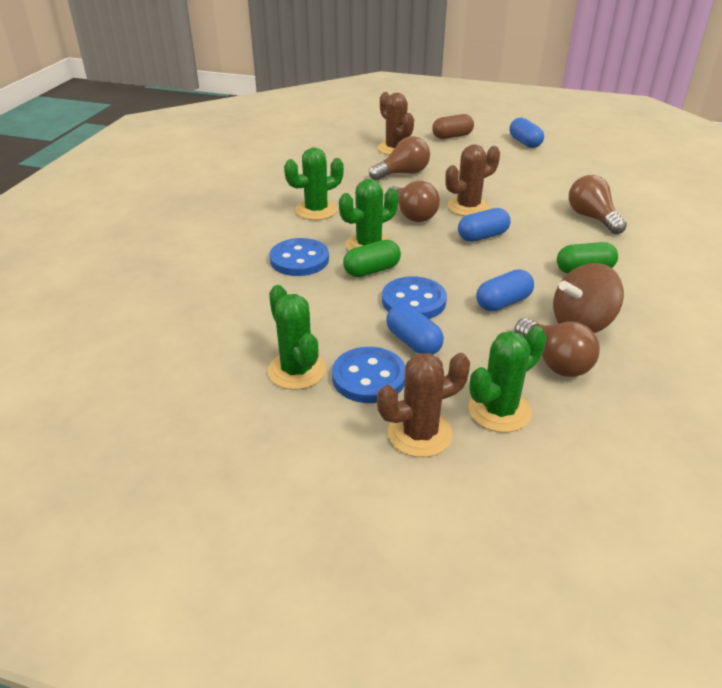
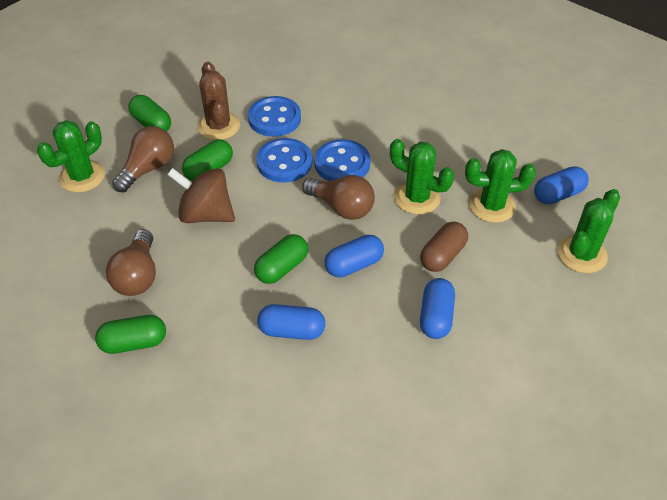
brown cactus: [377,92,414,155] [377,353,470,457] [445,144,500,216] = 3 -> [197,62,240,140] = 1
brown light bulb: [369,136,430,180] [389,180,440,222] [514,318,600,377] [569,175,627,234] = 4 -> [106,229,156,296] [112,126,174,192] [302,175,375,220] = 3
green capsule: [343,240,401,277] [557,242,618,274] = 2 -> [95,315,166,354] [128,95,171,132] [182,139,233,181] [254,234,308,284] = 4

